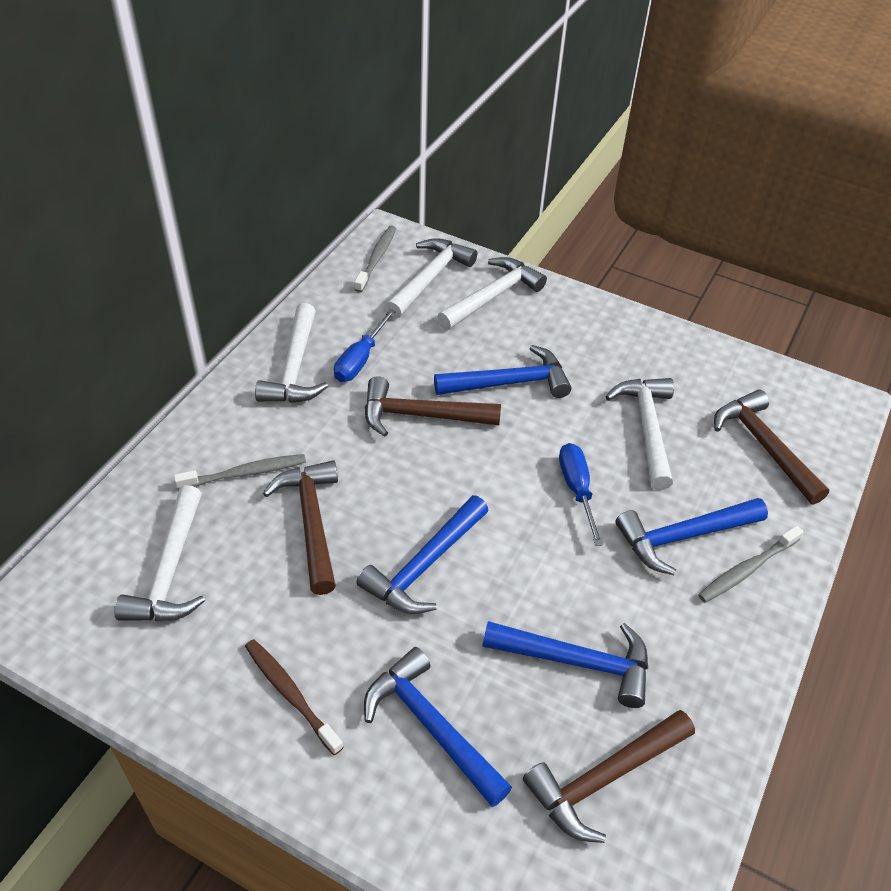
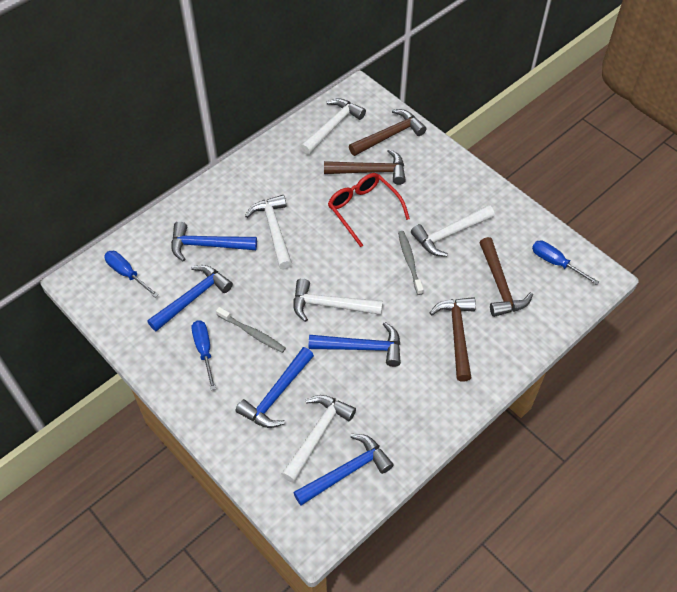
blue screwdriver: [334,309,396,382] [559,443,603,546] = 2 -> [104,251,159,297] [192,320,216,390] [532,240,599,285] = 3
brown toothbrush: [245,639,344,755] = 1 -> none = 0
grey toothbrush: [174,454,306,490] [354,225,396,293] [698,526,803,603] = 3 -> [216,307,286,353] [398,231,424,295] = 2
red glasses: none = 0 -> [328,173,410,247] = 1

